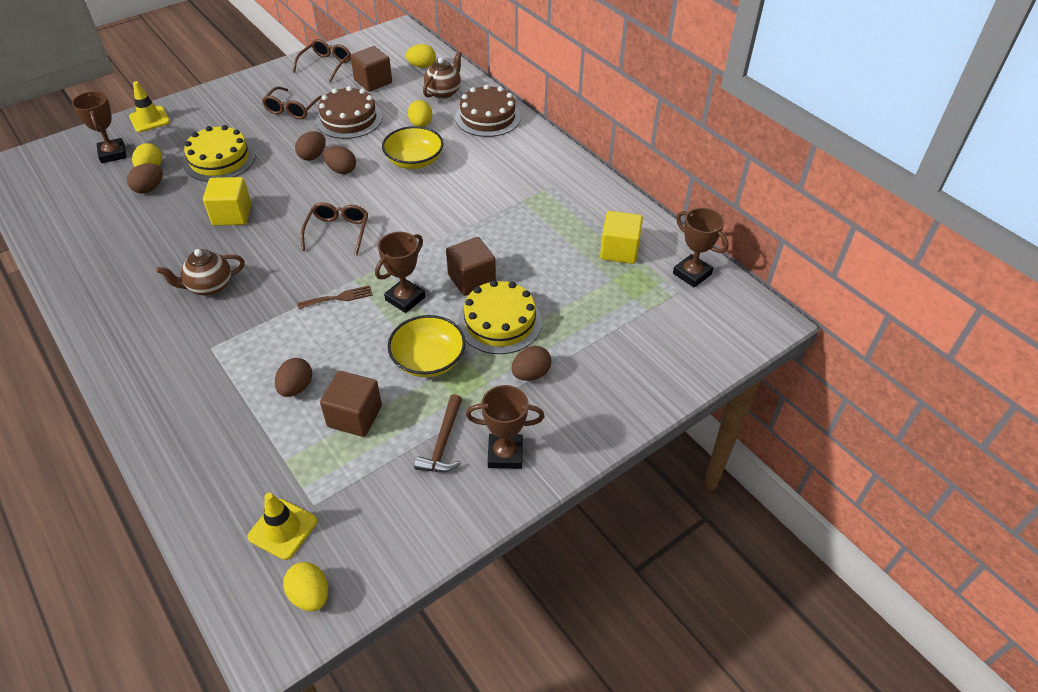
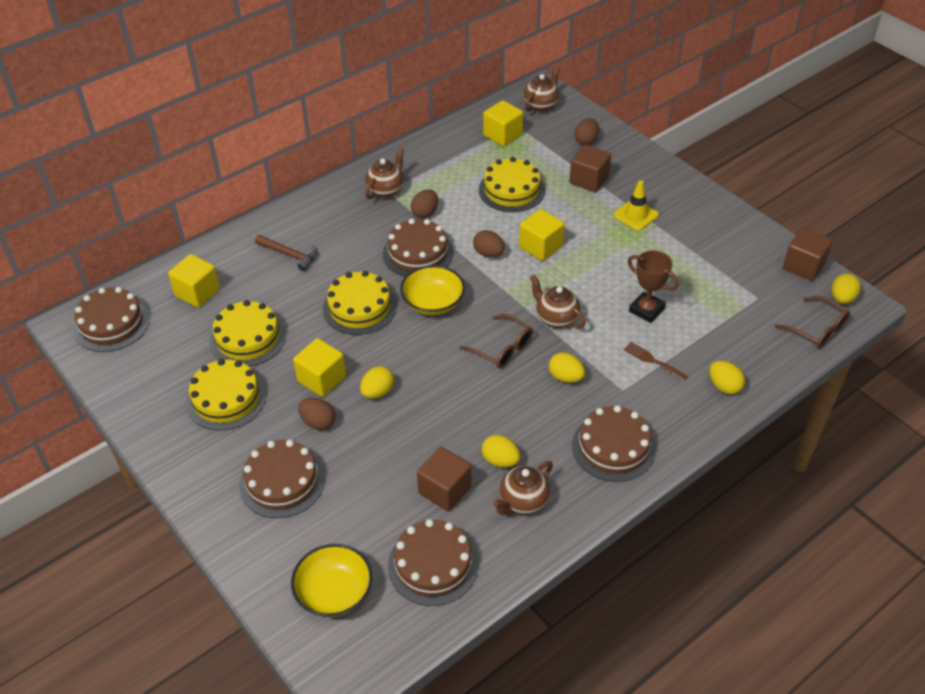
brown cake: [316,86,382,139] [455,84,521,137] = 2 -> [73,287,150,352] [239,440,325,518] [383,218,453,277] [388,519,479,606] [572,405,656,482] = 5
brown egg: [127,163,163,194] [275,358,312,397] [295,131,326,161] [323,146,356,174] [511,346,551,381] = 5 -> [298,398,336,430] [411,189,438,218] [473,230,505,257] [574,118,599,145] = 4
brown glasses: [262,86,322,119] [293,39,351,82] [301,202,368,255] = 3 -> [460,314,533,368] [775,296,850,348] = 2
brown teapot: [156,249,245,296] [423,51,462,99] = 2 -> [365,148,404,199] [493,461,553,515] [523,66,560,112] [530,275,586,328] = 4
brown trophy: [72,91,127,163] [375,232,425,313] [466,385,545,469] [673,208,729,288] = 4 -> [628,250,679,323] = 1
yellow cake: [183,125,255,182] [458,280,542,354] = 2 -> [186,359,267,431] [209,300,286,366] [323,271,397,335] [479,157,545,212] = 4
yellow cube: [203,177,251,226] [600,211,643,264] = 2 -> [168,254,220,308] [293,338,346,397] [483,100,523,147] [519,209,565,261] = 4
yellow egg: [132,143,162,167] [283,562,328,611] [406,44,436,68] [408,100,432,127] = 4 -> [360,366,394,399] [482,435,520,468] [549,352,585,383] [709,361,745,394] [832,273,861,304] = 5
yellow traffic cone: [129,81,170,132] [247,493,317,560] = 2 -> [613,180,659,231] = 1

